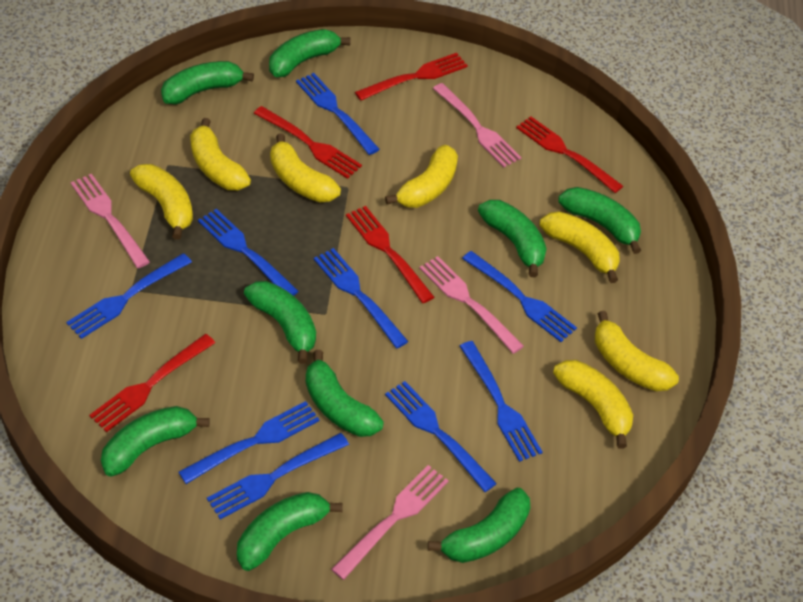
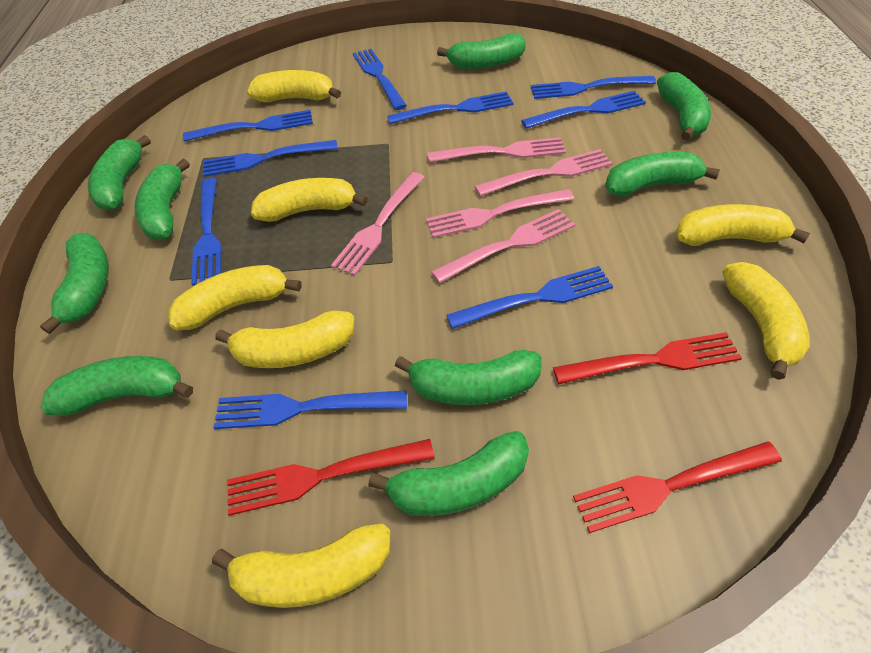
pink fork: [70,174,150,268] [331,465,449,580] [419,256,524,354] [433,83,522,167] = 4 -> [331,172,424,276] [426,189,574,238] [428,137,566,163] [431,209,575,283] [474,149,613,196] = 5
red fork: [89,334,215,432] [254,106,362,179] [346,206,434,303] [355,53,468,101] [516,116,623,193] = 5 -> [227,439,435,516] [553,332,742,384] [573,441,782,533] = 3

